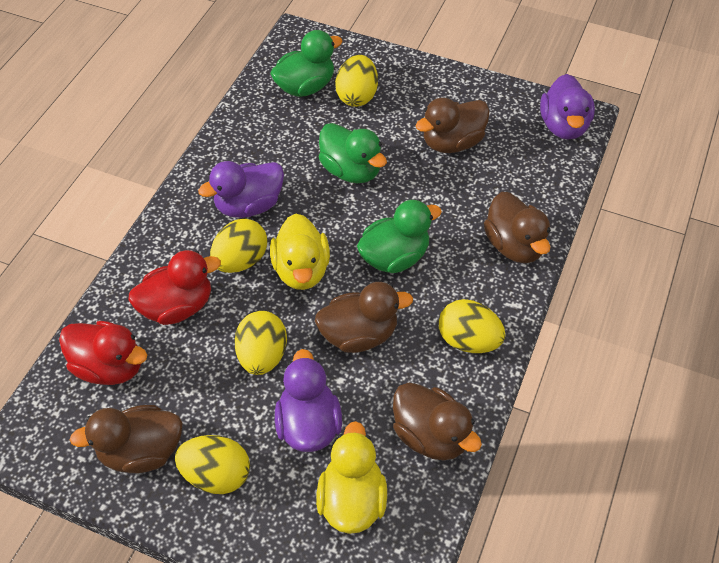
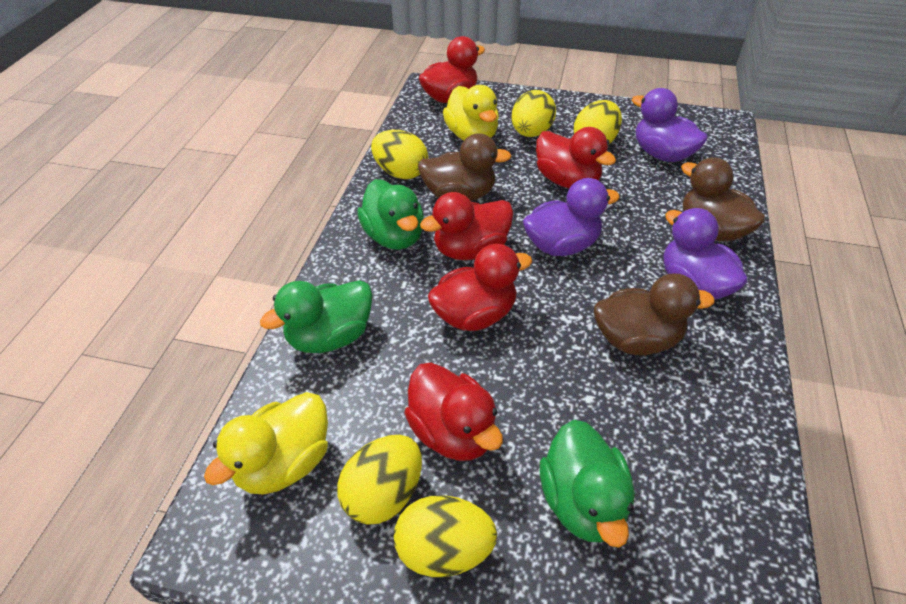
brown duck: [70,405,182,473] [315,282,413,353] [393,382,482,461] [415,98,490,153] [484,192,551,263] = 5 -> [418,133,512,201] [594,273,715,355] [681,157,765,241] = 3
red duck: [59,321,147,385] [128,250,221,325] = 2 -> [404,363,503,461] [419,36,485,103] [420,192,514,260] [428,244,532,331] [536,127,616,189] = 5

